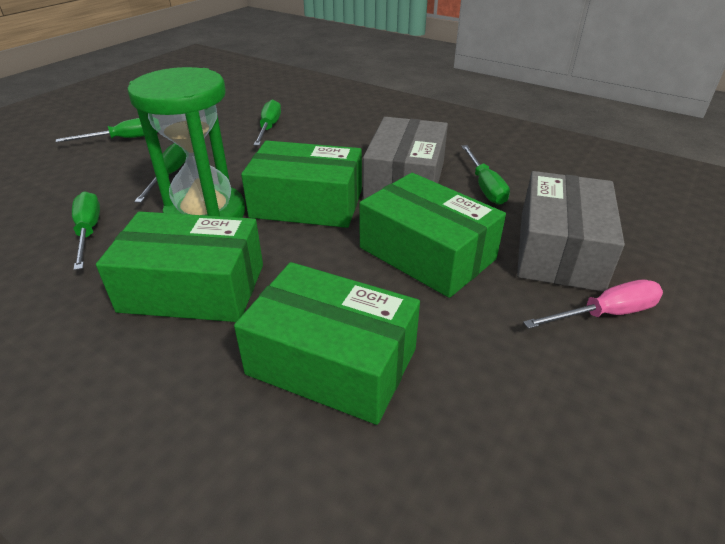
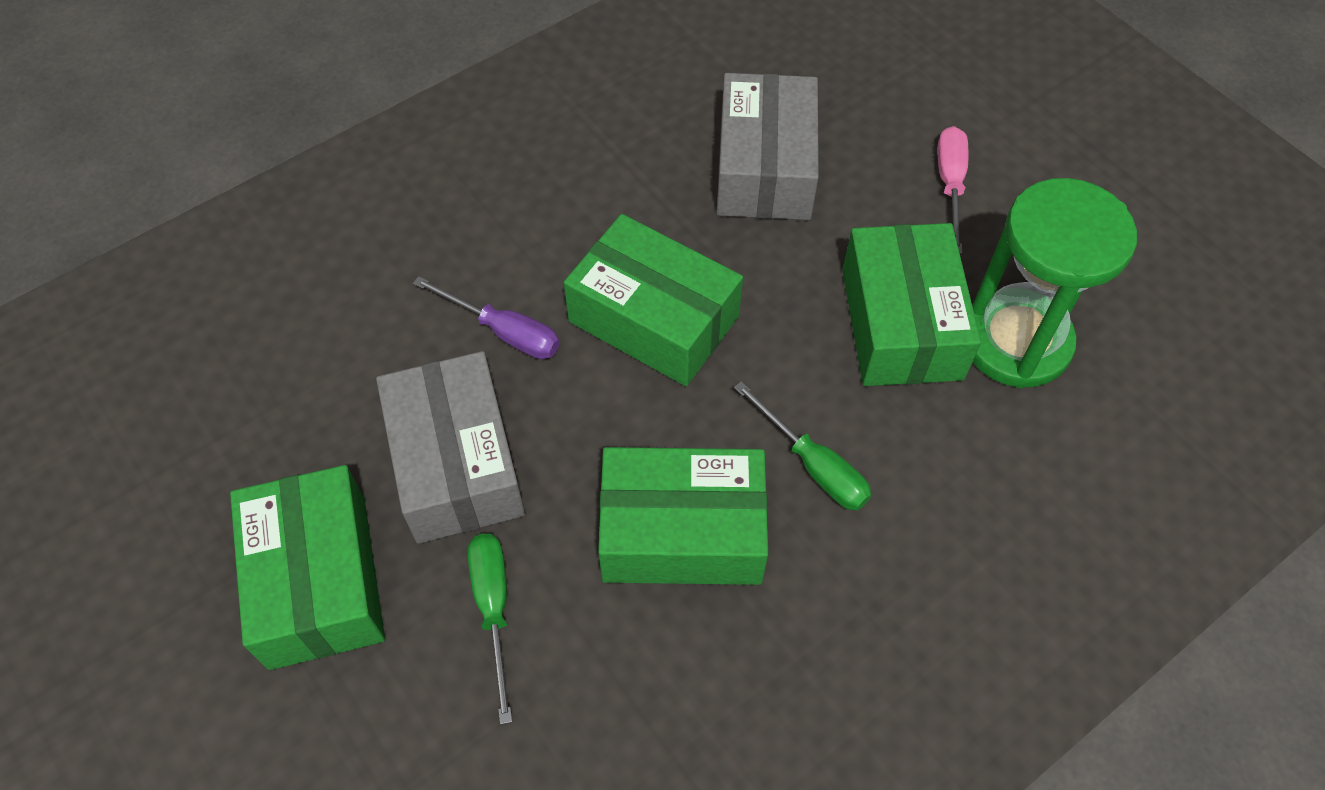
green screwdriver: [56,118,158,142] [72,191,100,270] [134,143,187,203] [254,99,281,146] [461,145,510,205] = 5 -> [468,533,512,724] [734,381,871,511] = 2
purple screwdriver: none = 0 -> [413,276,560,359] = 1

